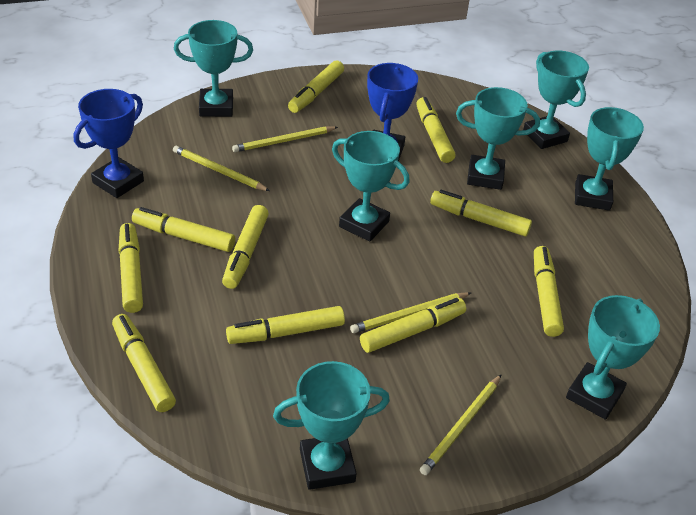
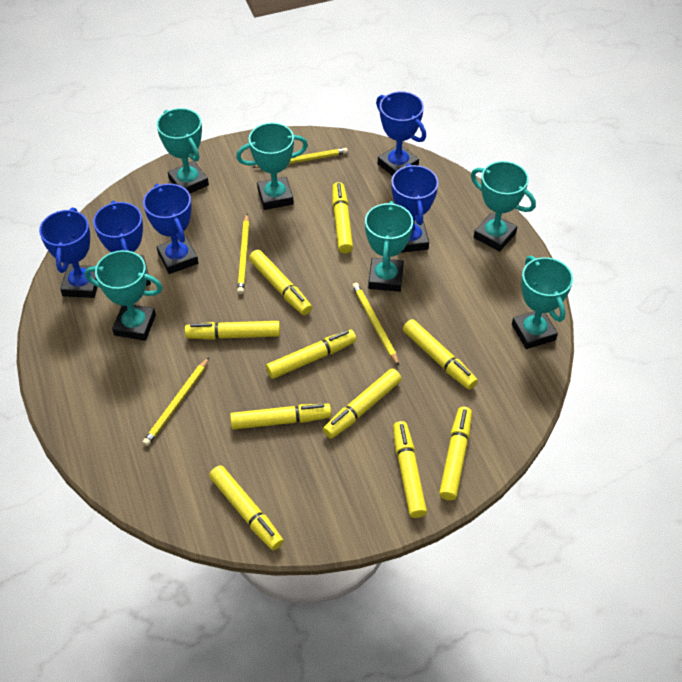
blue trophy: [74,89,144,198] [367,63,418,161] = 2 -> [39,208,97,298] [93,200,151,286] [143,184,198,274] [376,91,426,176] [391,164,438,253] = 5
turquoise trophy: [174,20,253,117] [273,361,390,490] [332,131,410,242] [456,87,540,190] [523,51,589,149] [566,295,660,420] [575,107,644,211] = 7 -> [85,250,163,341] [157,108,209,193] [236,123,308,210] [365,201,413,292] [471,161,536,252] [512,256,573,349] = 6

